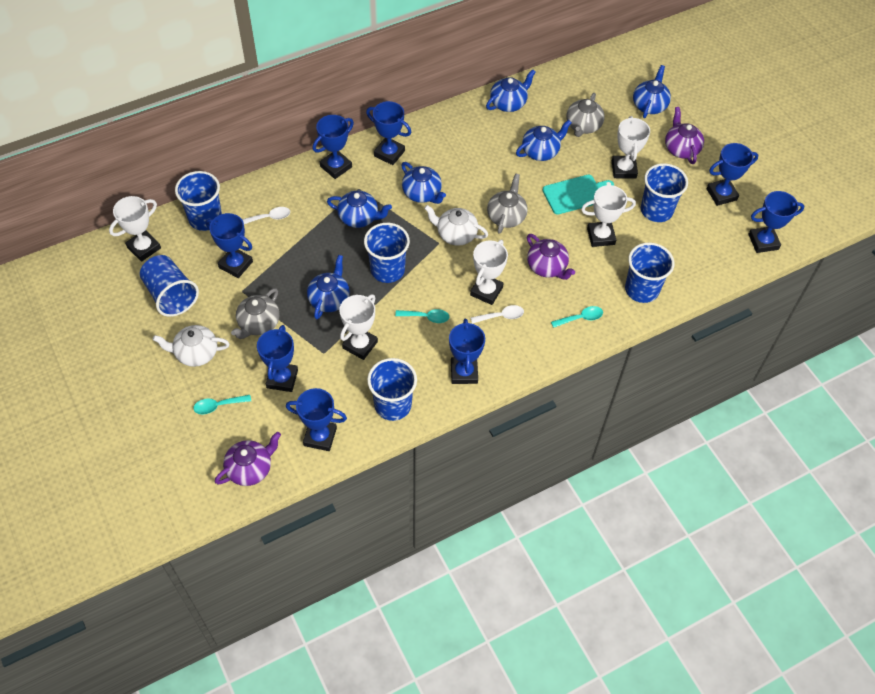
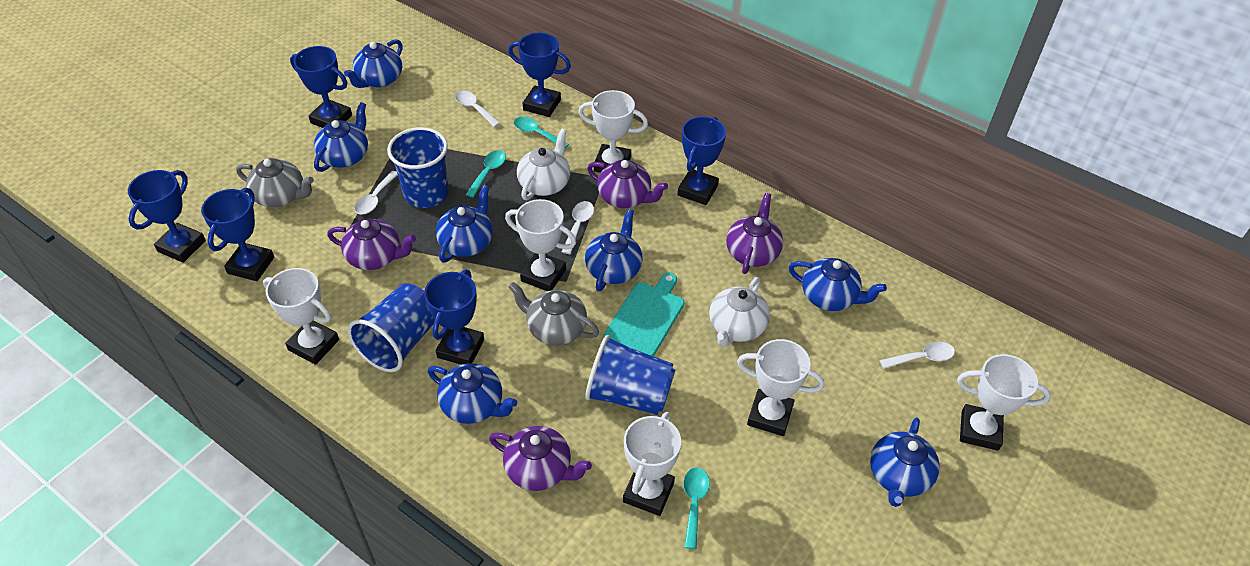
blue cup: [140,255,199,317] [175,171,222,231] [364,223,410,283] [367,358,417,421] [625,243,674,303] [641,164,688,222] = 6 -> [348,283,435,372] [387,127,449,208] [585,335,676,415] = 3
blue teapot: [307,255,350,319] [327,191,392,228] [401,162,446,204] [486,69,536,112] [516,120,572,161] [633,65,671,118] = 6 -> [314,102,368,172] [344,39,403,88] [428,363,517,424] [436,185,493,263] [585,209,642,291] [788,258,887,311] [870,417,940,507] = 7
blue trophy: [206,213,253,278] [257,325,298,392] [286,388,347,451] [312,115,354,179] [366,101,411,165] [449,319,485,384] [707,143,758,206] [749,191,805,253] = 8 -> [128,170,206,263] [201,188,274,281] [290,46,352,128] [424,270,484,365] [508,33,571,117] [678,116,726,205] = 6
grey teapot: [231,288,280,339] [487,174,528,234] [566,93,605,137] = 3 -> [236,158,314,207] [509,282,599,345] = 2
purple teapot: [215,432,281,486] [527,234,575,280] [665,107,704,164] = 3 -> [327,218,416,270] [489,426,592,491] [587,160,668,208] [726,193,783,274] = 4
white spoon: [242,207,290,224] [471,305,524,324] = 2 -> [354,171,398,215] [455,91,500,127] [562,201,594,254] [880,342,955,369] = 4
white trophy: [109,196,161,262] [339,294,378,360] [470,240,508,305] [581,185,636,247] [612,116,650,178] = 5 -> [263,268,339,365] [505,199,576,291] [578,90,648,173] [623,412,681,516] [737,339,824,436] [957,354,1051,451] = 6

